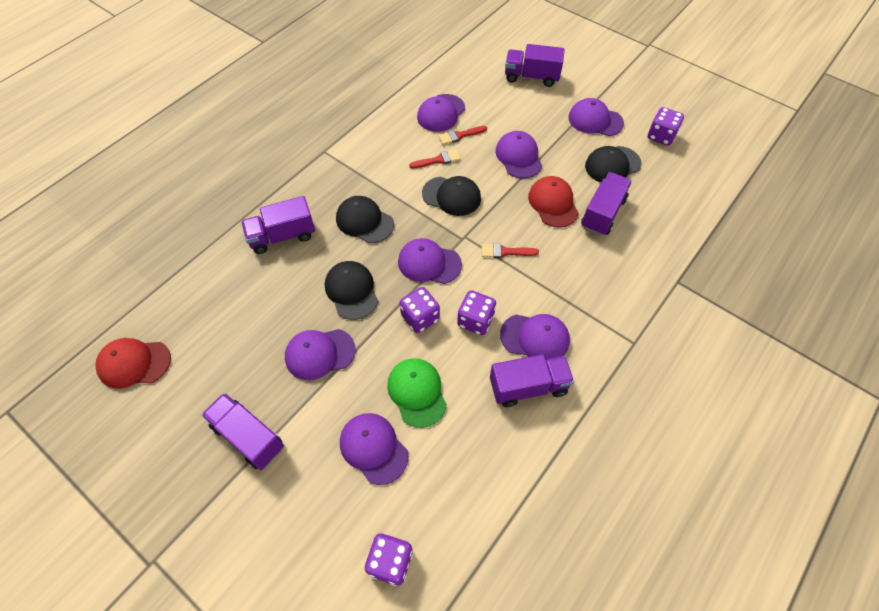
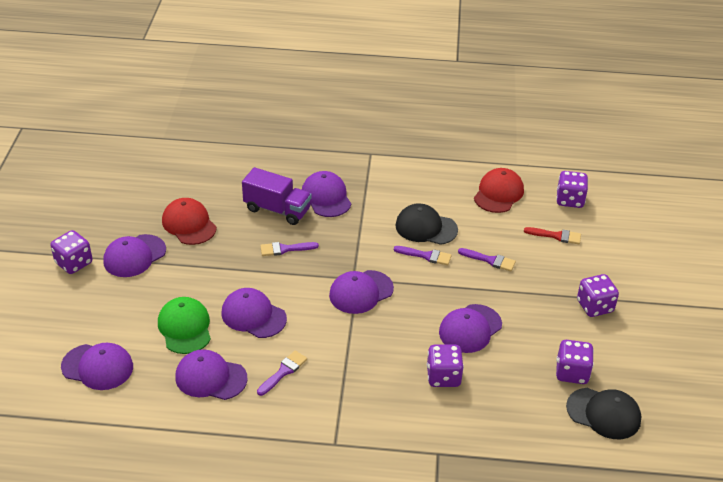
black cap: [325,261,378,320] [336,196,394,243] [422,176,481,216] [585,146,642,182] = 4 -> [395,204,458,245] [566,388,641,439] = 2
purple brush: none = 0 -> [257,351,307,396] [260,242,319,256] [394,246,452,265] [458,248,516,271] = 4
purple dice: [365,533,413,586] [400,287,440,333] [457,291,496,335] [648,107,684,146] = 4 -> [50,230,92,274] [427,345,464,387] [556,171,588,208] [556,340,594,384] [577,274,619,317] = 5
purple truck: [201,393,284,470] [241,196,315,254] [490,354,574,407] [505,44,565,87] [581,172,632,236] = 5 -> [242,167,312,225] = 1
red brush: [409,149,461,169] [438,126,487,145] [482,243,539,258] = 3 -> [524,227,581,244] = 1

